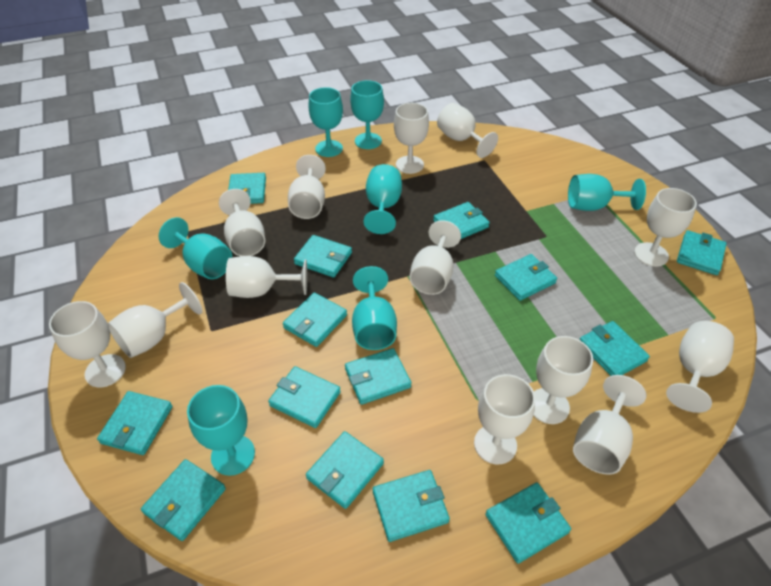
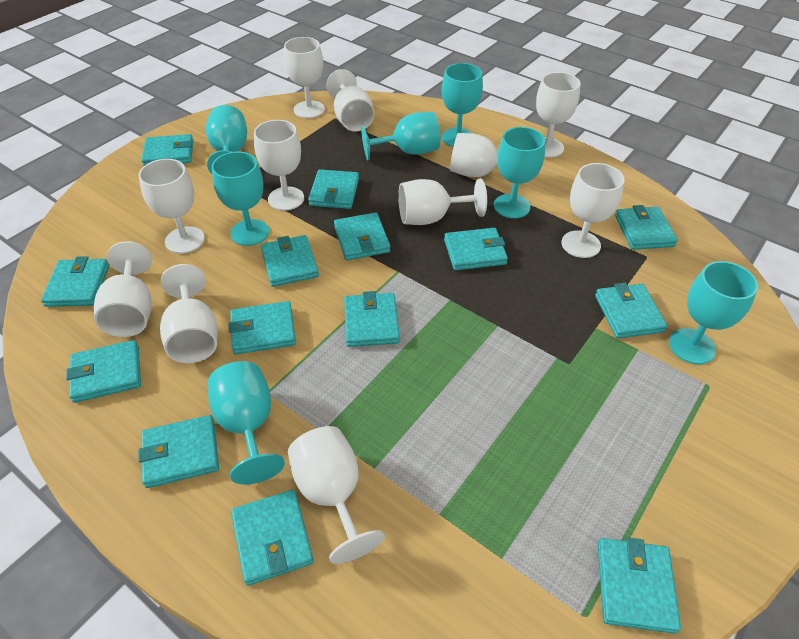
white goblet: [49,301,126,387] [108,282,202,358] [219,189,265,256] [226,256,307,298] [288,155,326,219] [394,103,429,174] [410,220,461,295] [437,103,498,158] [474,374,535,464] [533,336,593,424] [573,375,647,475] [634,188,697,267] [666,321,734,413] = 13 -> [94,241,152,337] [138,159,205,254] [160,264,218,363] [254,120,304,211] [284,37,325,118] [288,426,385,564] [326,69,374,132] [398,179,487,225] [450,133,525,184] [536,72,580,158] [561,163,624,258] = 11

